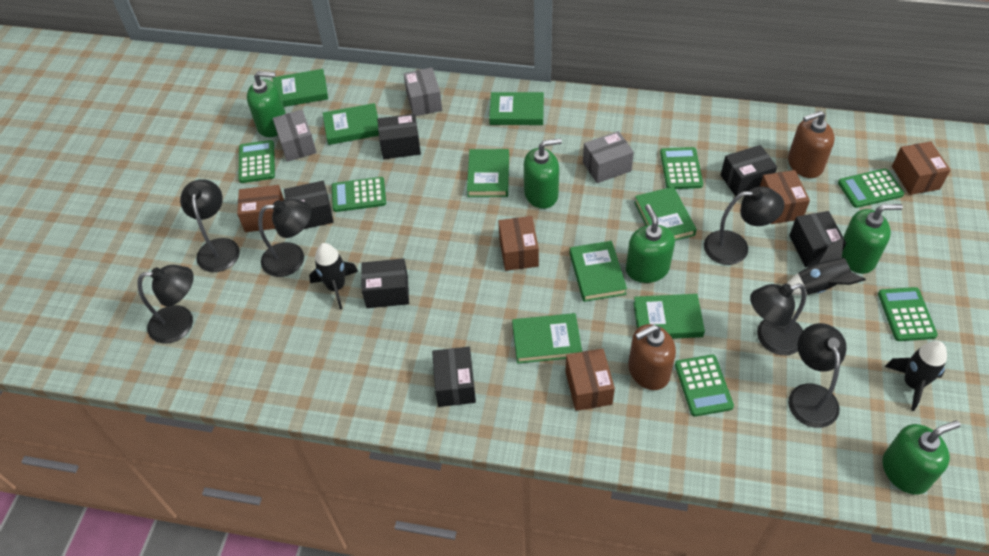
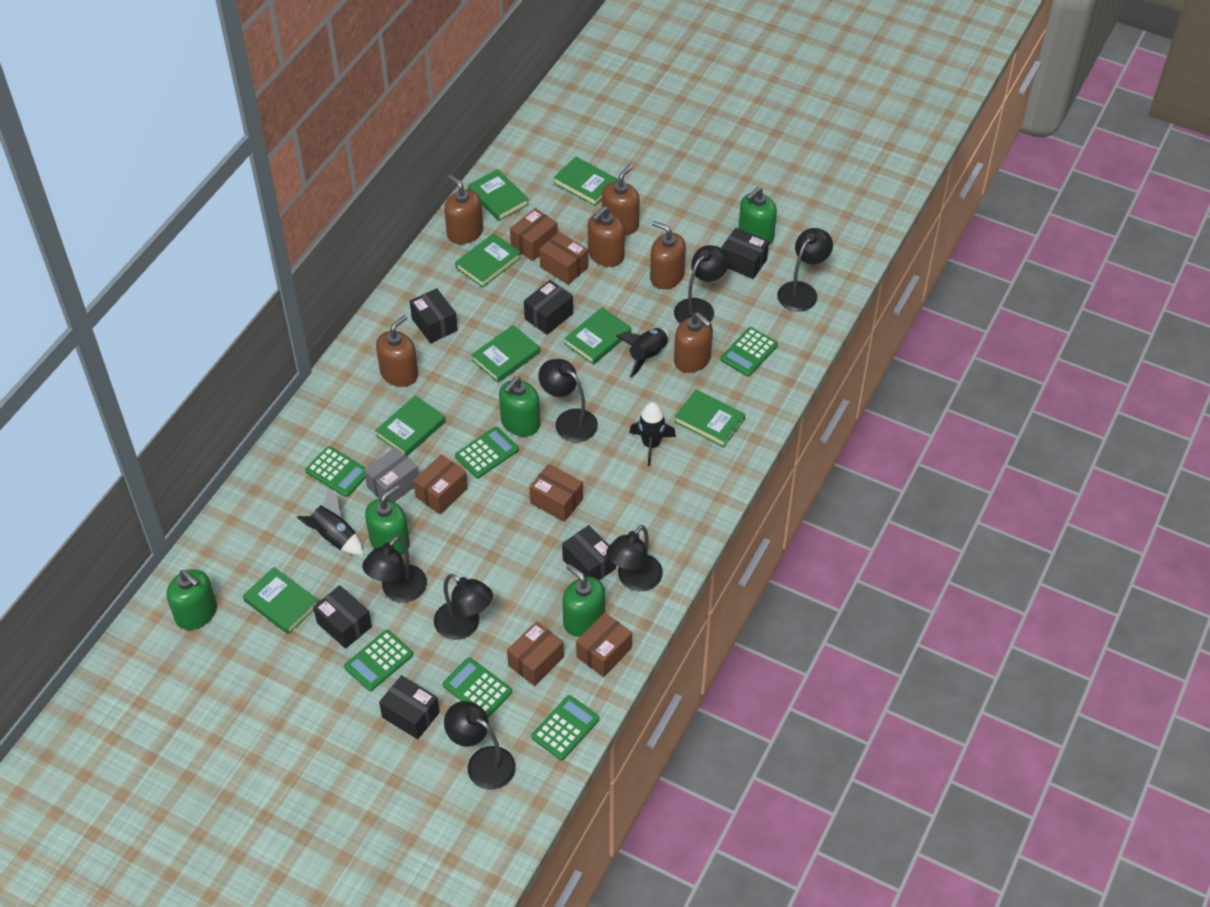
black lamp: [137,265,194,343] [180,179,240,272] [258,199,312,277] [704,187,784,265] [750,284,806,355] [788,323,847,428] = 6 -> [362,536,427,603] [434,574,493,640] [444,701,516,790] [538,359,598,442] [606,525,663,591] [674,245,729,324] [777,228,833,312] = 7
brown box: [237,185,284,232] [498,216,539,271] [565,348,615,411] [760,170,810,224] [892,141,950,195] = 5 -> [413,454,468,514] [507,621,564,686] [510,208,558,261] [529,464,583,522] [539,232,588,285] [576,613,632,677] = 6
brown soap dispenser: [628,324,676,390] [788,111,835,178] = 2 -> [376,315,418,387] [444,174,483,244] [588,207,625,267] [602,165,640,235] [650,221,686,289] [674,312,713,373] = 6
grey box: [273,110,317,162] [404,68,442,116] [583,131,634,183] = 3 -> [364,447,419,502] = 1

